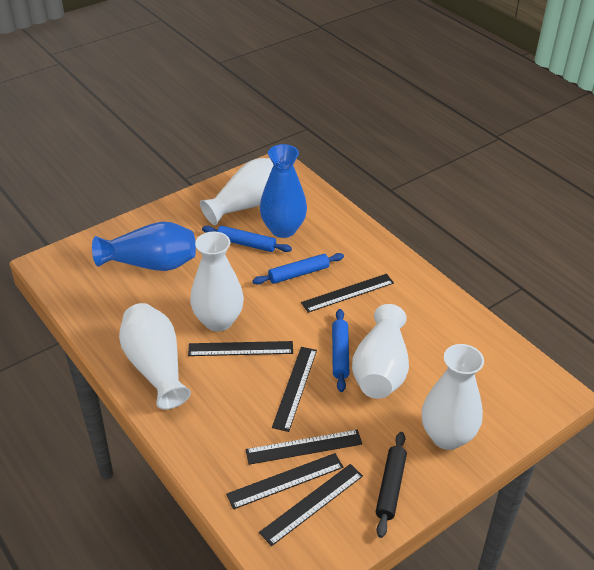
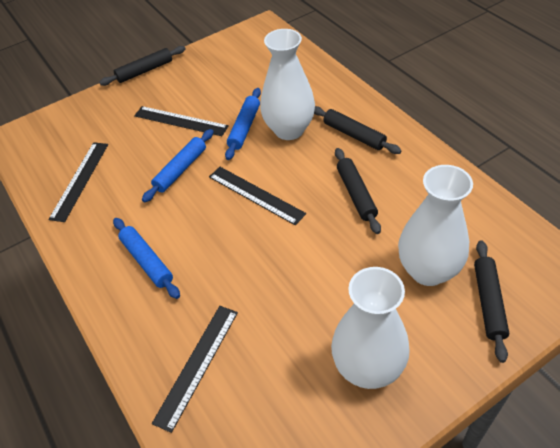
black rolling pin: [376,432,407,538] = 1 -> [99,46,185,86] [314,106,402,154] [335,148,381,234] [474,240,509,363] = 4
black ruler: [188,341,293,356] [226,453,343,509] [246,430,362,465] [259,464,363,546] [272,347,317,432] [301,274,394,313] = 6 -> [48,142,108,222] [134,106,229,136] [152,306,238,433] [209,167,306,225] = 4
blue vase: [92,222,196,271] [260,144,307,238] = 2 -> none = 0
white vase: [119,303,191,410] [190,232,244,332] [200,158,273,225] [352,304,409,399] [422,344,484,450] = 5 -> [260,29,315,140] [331,267,410,389] [398,165,473,286] = 3

